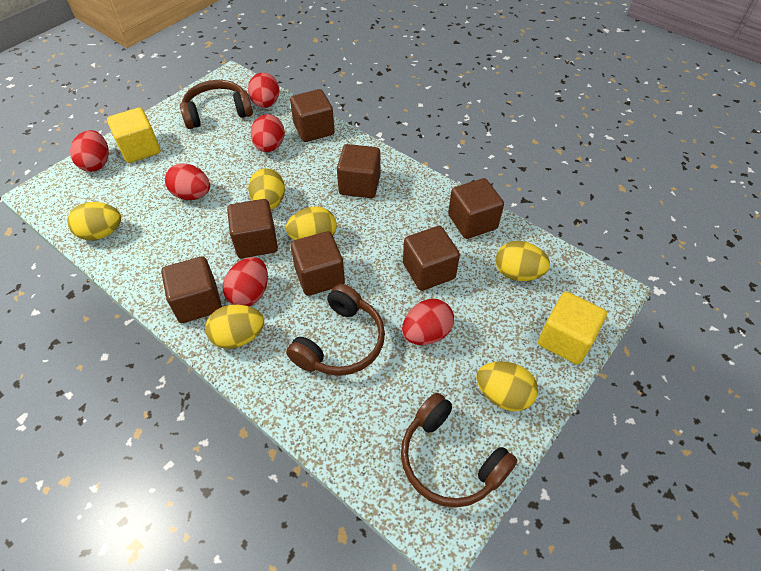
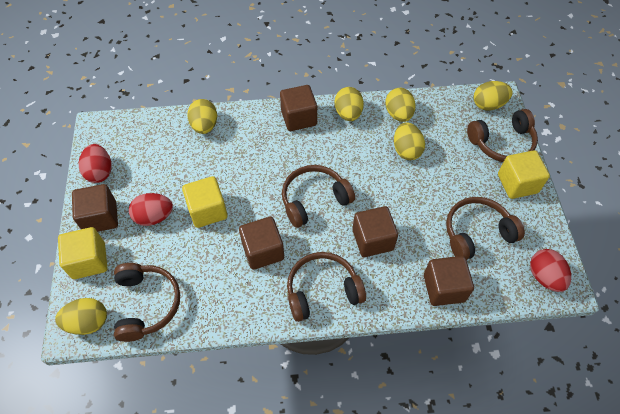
brown cube: [161,256,222,323] [227,199,278,258] [290,89,335,142] [290,231,345,296] [337,144,380,198] [403,226,460,291] [448,178,504,239] = 7 -> [72,184,118,232] [239,217,284,270] [280,85,317,131] [353,206,398,257] [424,256,474,306] = 5
brown headphones: [180,80,253,129] [286,284,385,376] [401,393,518,508] = 3 -> [114,263,180,342] [282,165,355,228] [287,252,366,322] [446,197,525,260] [467,109,538,162] = 5
red egg: [70,130,109,172] [165,163,210,200] [223,257,268,306] [248,73,279,108] [251,114,285,152] [402,299,454,345] = 6 -> [79,144,112,183] [129,193,173,226] [530,249,571,292] = 3
yellow cube: [107,108,161,163] [538,292,607,365] = 2 -> [58,227,107,279] [182,176,228,228] [498,150,550,199] = 3

